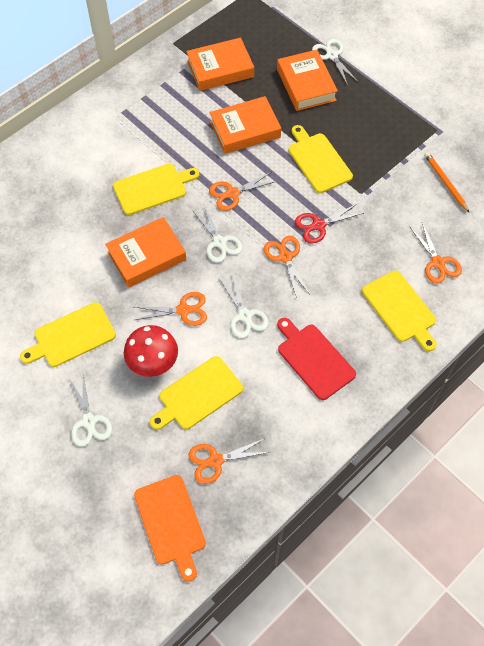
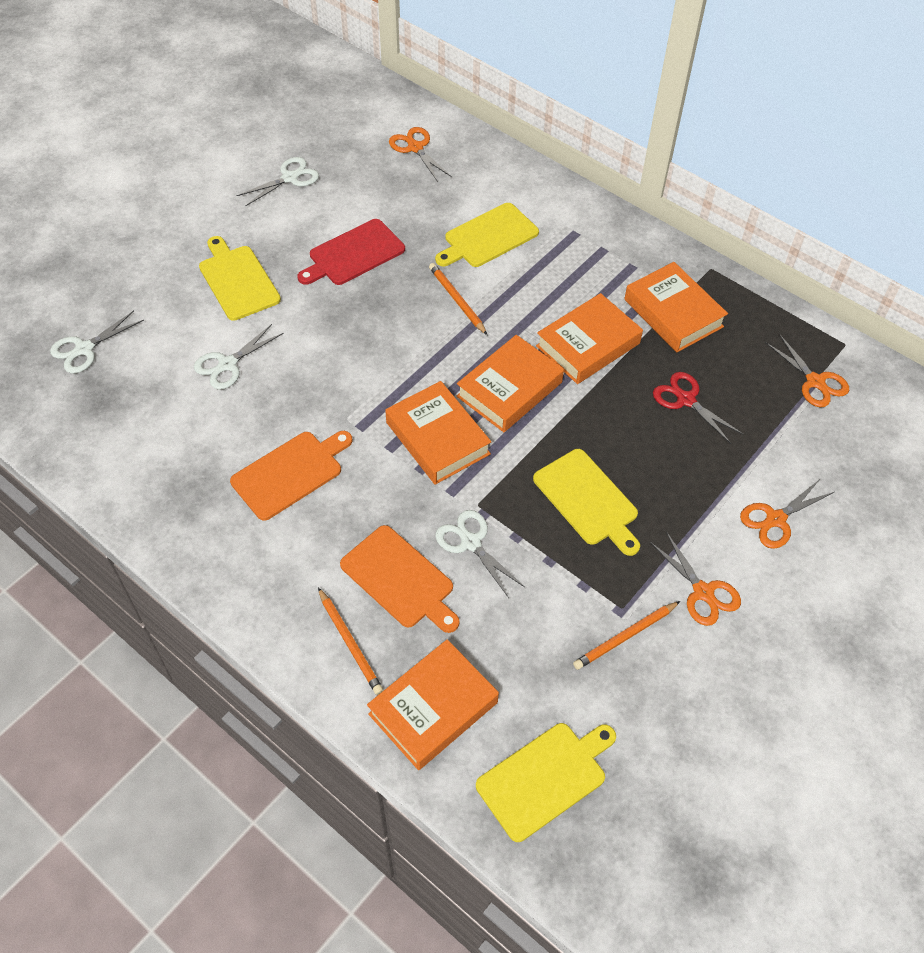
orange book: [105,217,186,288] [186,38,254,91] [210,96,281,154] [277,50,338,111] = 4 -> [367,639,499,770] [385,381,491,485] [457,335,564,432] [536,293,643,384] [624,262,728,352] = 5
orange cutting board: [134,475,206,582] = 1 -> [230,431,353,521] [340,525,460,633] = 2
orange pencil: [424,152,470,213] = 1 -> [318,587,384,695] [429,263,487,335] [573,601,680,670] = 3
orange scissors: [135,292,207,326] [189,438,270,484] [209,172,277,211] [264,236,310,298] [410,223,462,284] = 5 -> [389,127,452,182] [650,532,741,626] [740,478,834,549] [765,334,849,407] = 4
red mushroom: [124,325,178,377] = 1 -> none = 0
yellow cutting board: [20,302,116,367] [113,163,199,215] [150,356,243,430] [288,125,353,193] [362,270,436,351] = 5 -> [199,236,281,321] [435,203,539,267] [476,723,616,842] [533,449,640,556] = 4

